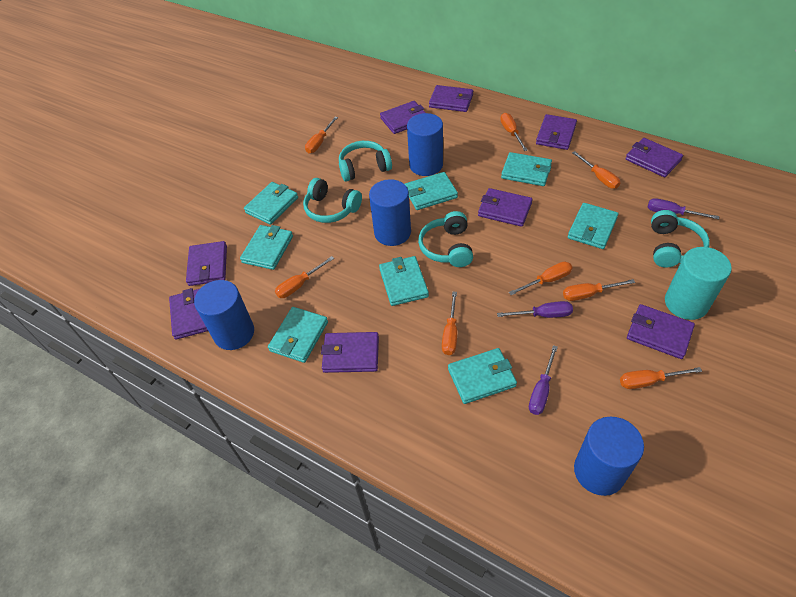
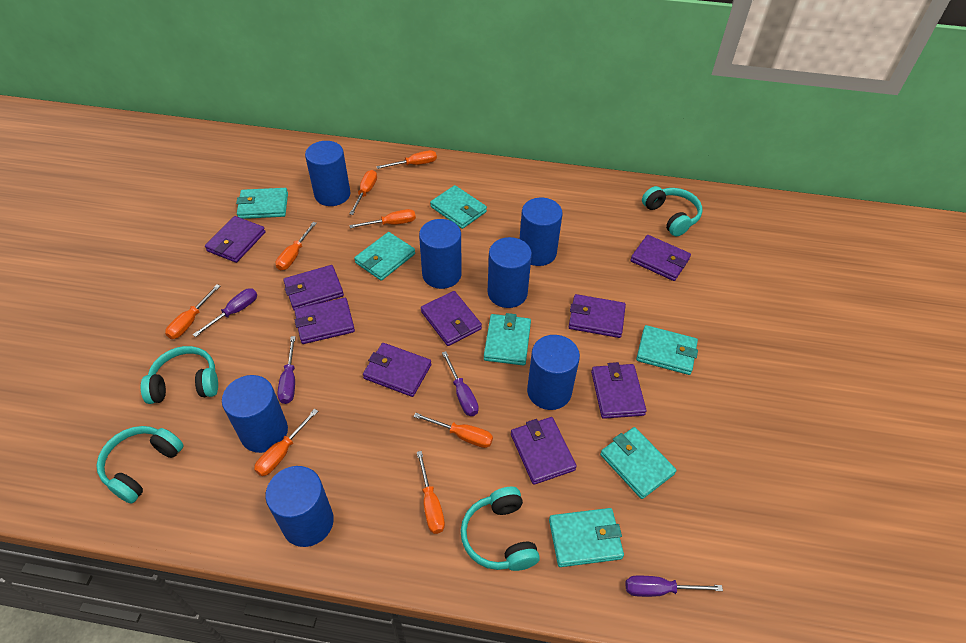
blue cylinder: [194,280,254,350] [369,179,411,246] [407,113,443,176] [574,417,644,496] = 4 -> [222,375,288,453] [265,466,334,547] [305,141,350,206] [419,219,462,289] [488,237,532,308] [520,198,563,266] [527,335,580,410] = 7
purple screwdriver: [497,301,573,318] [529,345,558,415] [648,198,719,219] = 3 -> [193,288,257,337] [277,336,296,404] [442,351,479,416] [626,576,723,597] = 4
turquoise cylinder: [665,247,732,320] = 1 -> none = 0
turquoise wallet: [240,225,293,270] [244,182,298,225] [268,307,328,363] [379,256,429,306] [405,172,458,210] [448,348,517,404] [501,152,552,186] [568,203,619,249] = 8 -> [236,188,288,219] [354,232,415,281] [430,185,487,229] [484,313,531,366] [549,508,624,567] [600,427,677,499] [636,325,698,375] = 7

